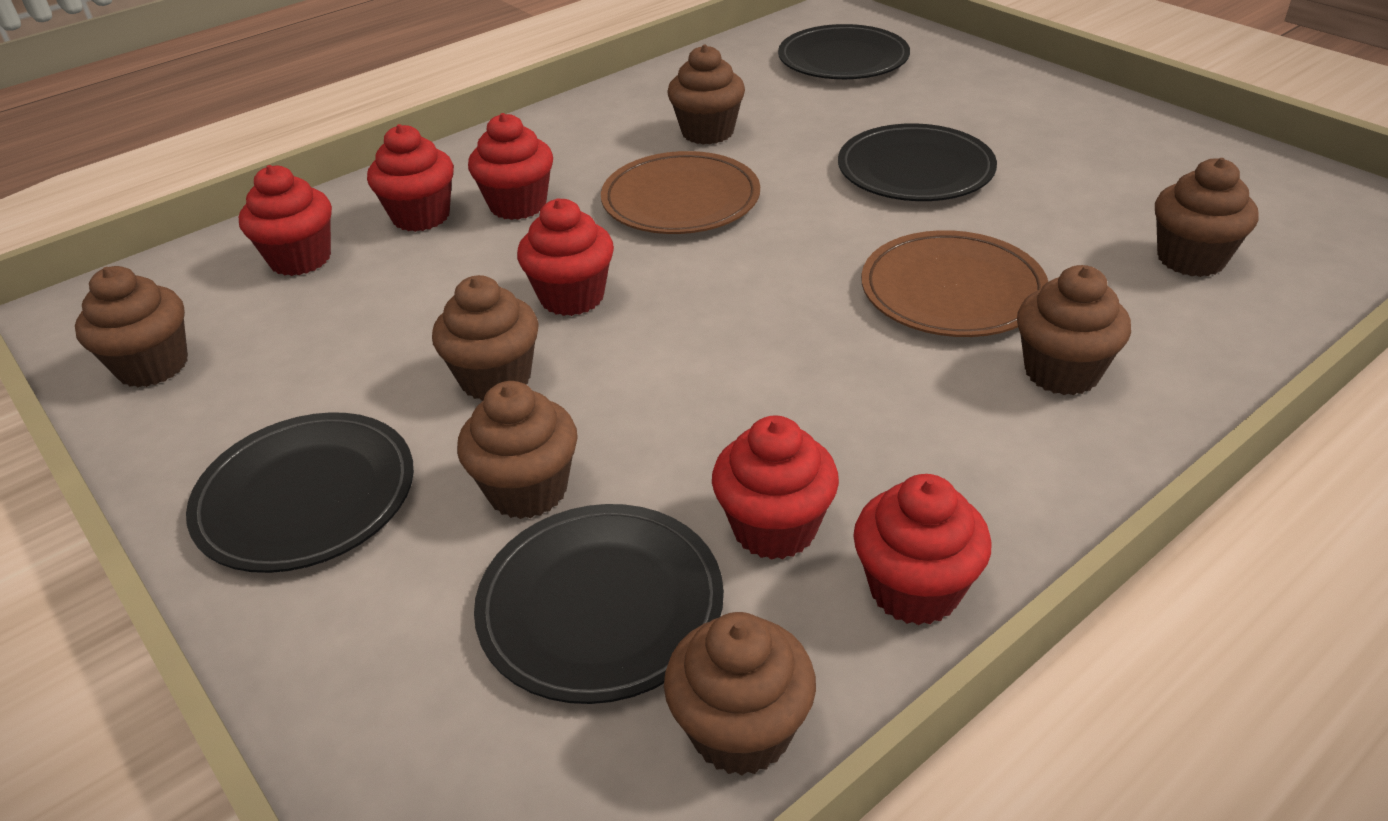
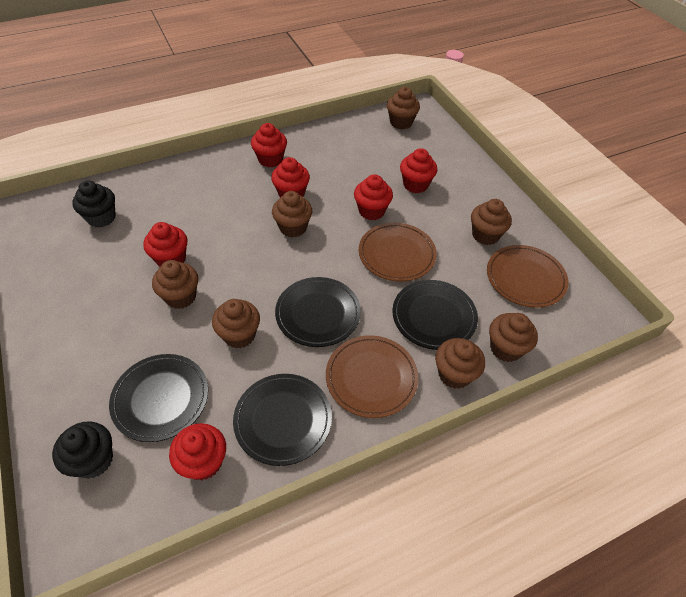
black cupcake: none = 0 -> [52,421,113,479] [72,180,116,228] = 2
brown plate: [601,151,760,234] [861,230,1048,337] = 2 -> [326,335,418,418] [359,223,437,281] [487,245,569,308] = 3

